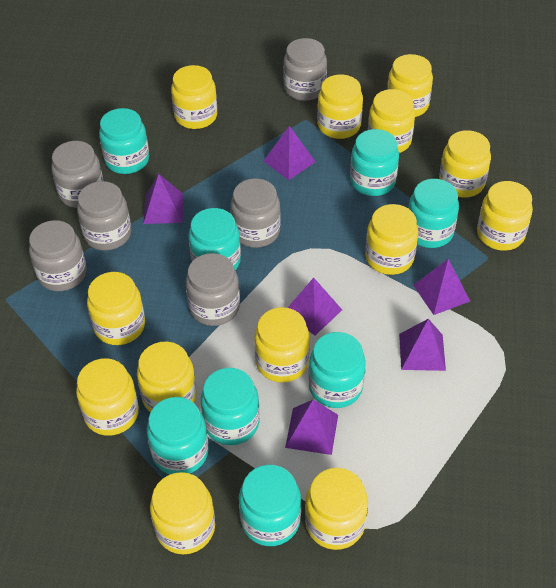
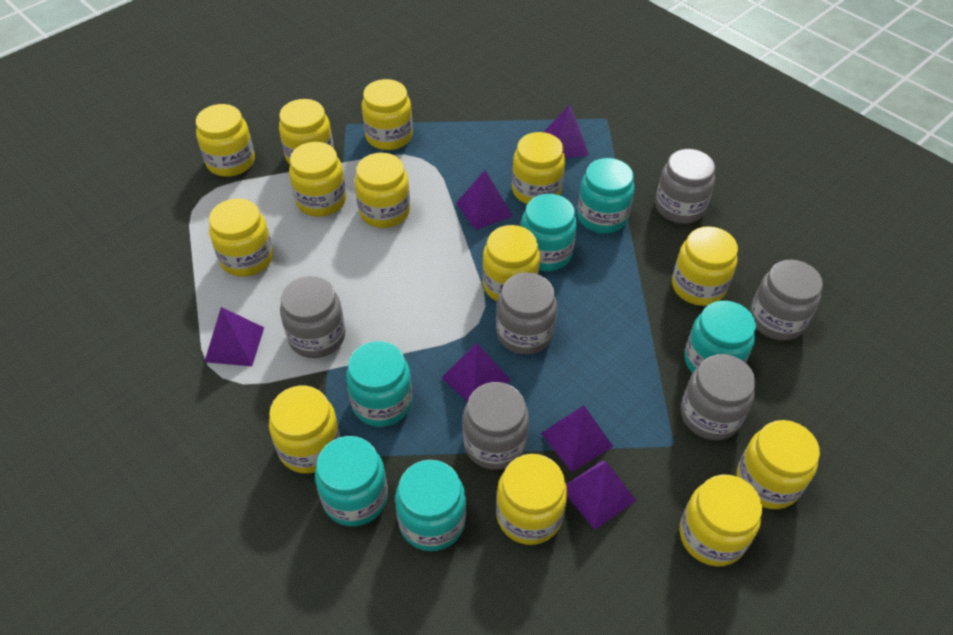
turquoise jar: [99,108,149,174] [147,397,209,474] [188,208,241,270] [201,368,260,445] [239,465,301,546] [308,332,366,408] [350,129,399,196] [408,179,459,248] = 8 -> [315,436,388,526] [346,341,412,427] [395,460,466,551] [521,194,577,271] [577,158,635,233] [684,301,756,373] = 6

